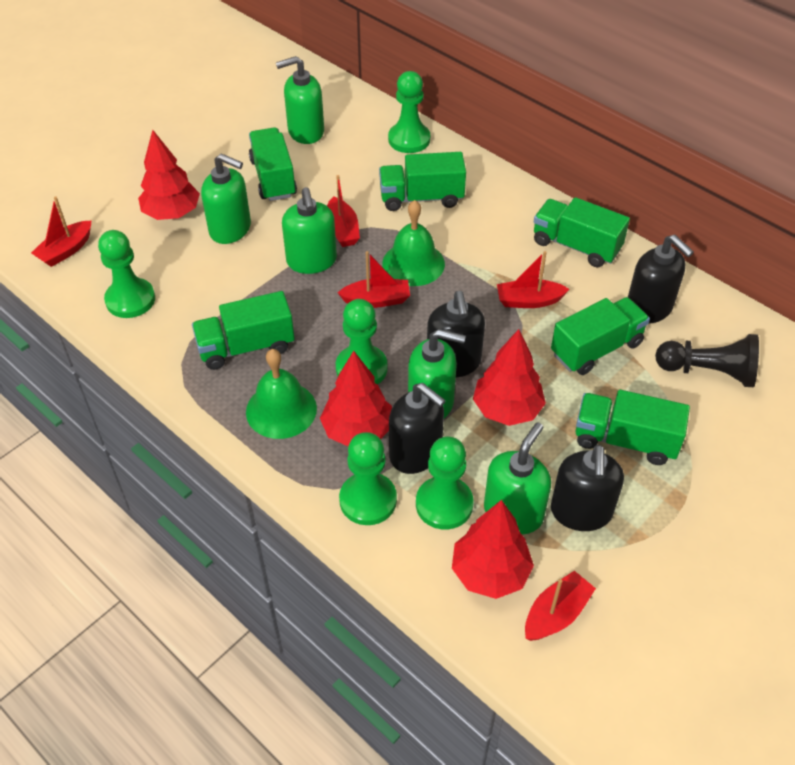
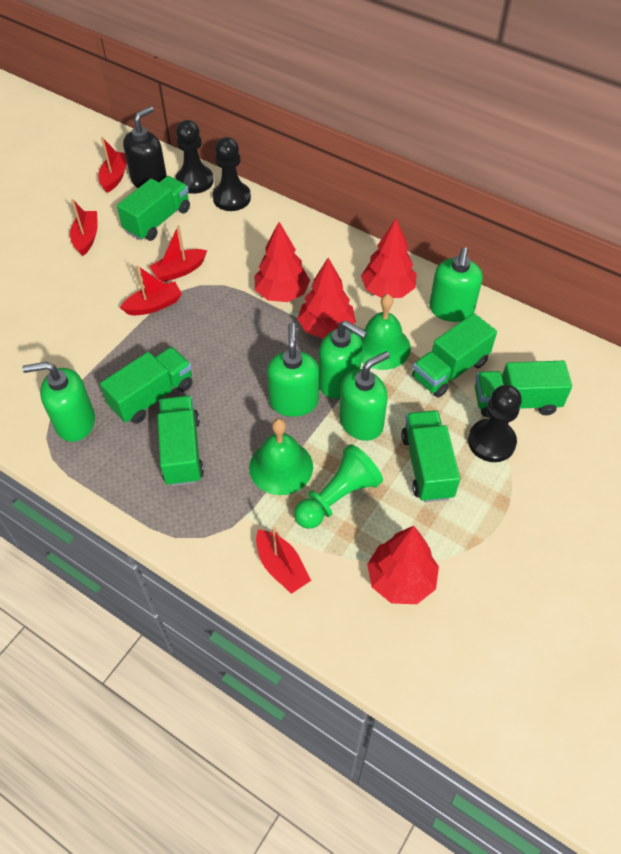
black pawn: [655,334,759,387] = 1 -> [176,120,214,194] [213,137,251,211] [468,385,522,462] = 3
black soap dispenser: [389,383,446,474] [427,291,485,377] [551,445,624,531] [628,235,694,324] = 4 -> [123,106,167,188] = 1
green pawn: [98,230,155,318] [336,299,388,385] [339,432,397,525] [388,71,430,153] [416,437,474,530] = 5 -> [294,444,383,529] = 1

